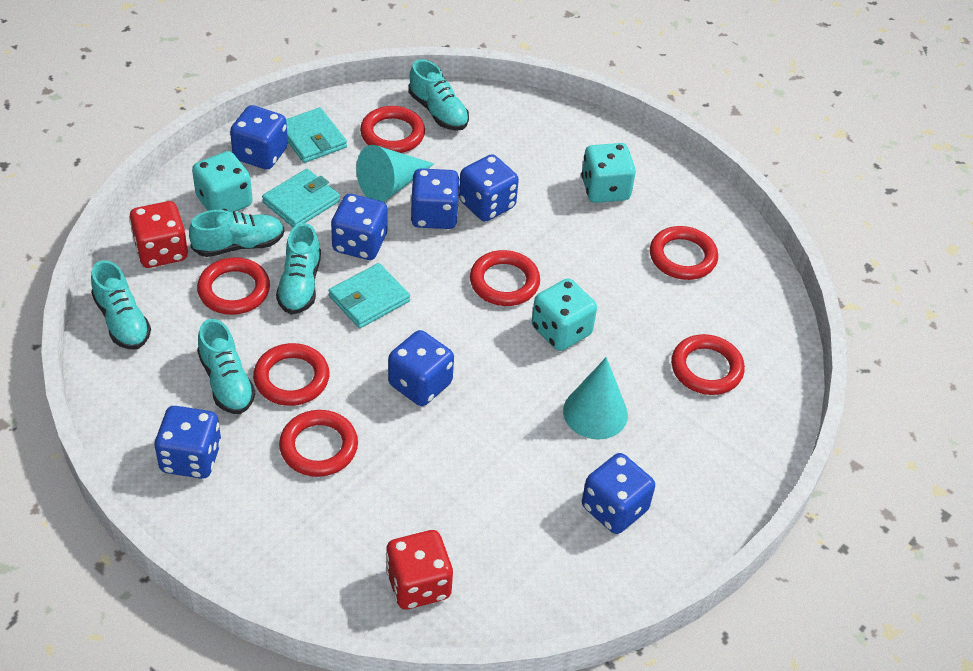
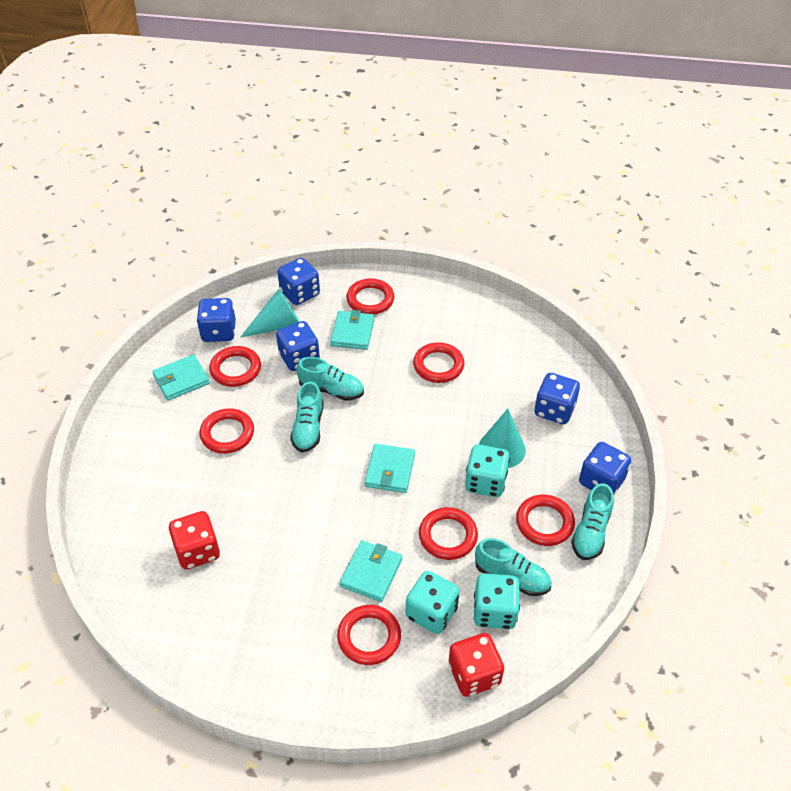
blue dice: [154,406,222,479] [230,105,288,170] [331,194,388,260] [388,330,454,406] [411,168,460,229] [459,154,519,222] [582,453,655,534] = 7 -> [197,298,236,342] [276,321,320,371] [277,258,320,305] [534,373,580,424] [579,442,631,496] = 5
turquoise shoe: [91,260,151,350] [189,210,284,257] [197,319,255,414] [276,223,321,314] [408,59,469,131] = 5 -> [290,381,324,452] [297,357,364,401] [475,538,551,596] [571,483,614,560] = 4
turquoise wallet: [262,169,340,228] [286,108,347,163] [329,263,410,328] = 3 -> [152,354,210,400] [330,310,375,350] [340,540,402,602] [365,444,415,493] = 4

